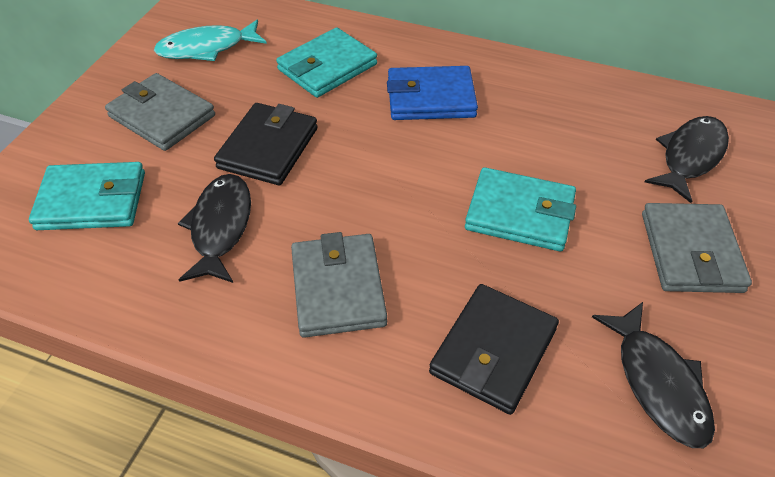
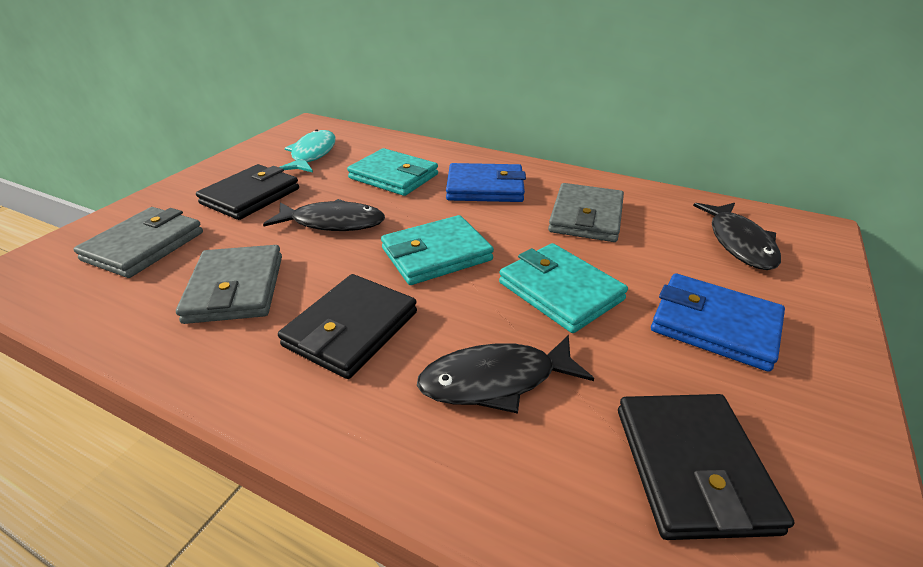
black wallet: [214,103,318,185] [429,284,559,415] = 2 -> [196,164,299,220] [278,274,417,379] [618,394,795,540] = 3
blue wallet: [387,66,478,120] = 1 -> [446,163,526,202] [651,273,785,372] = 2

